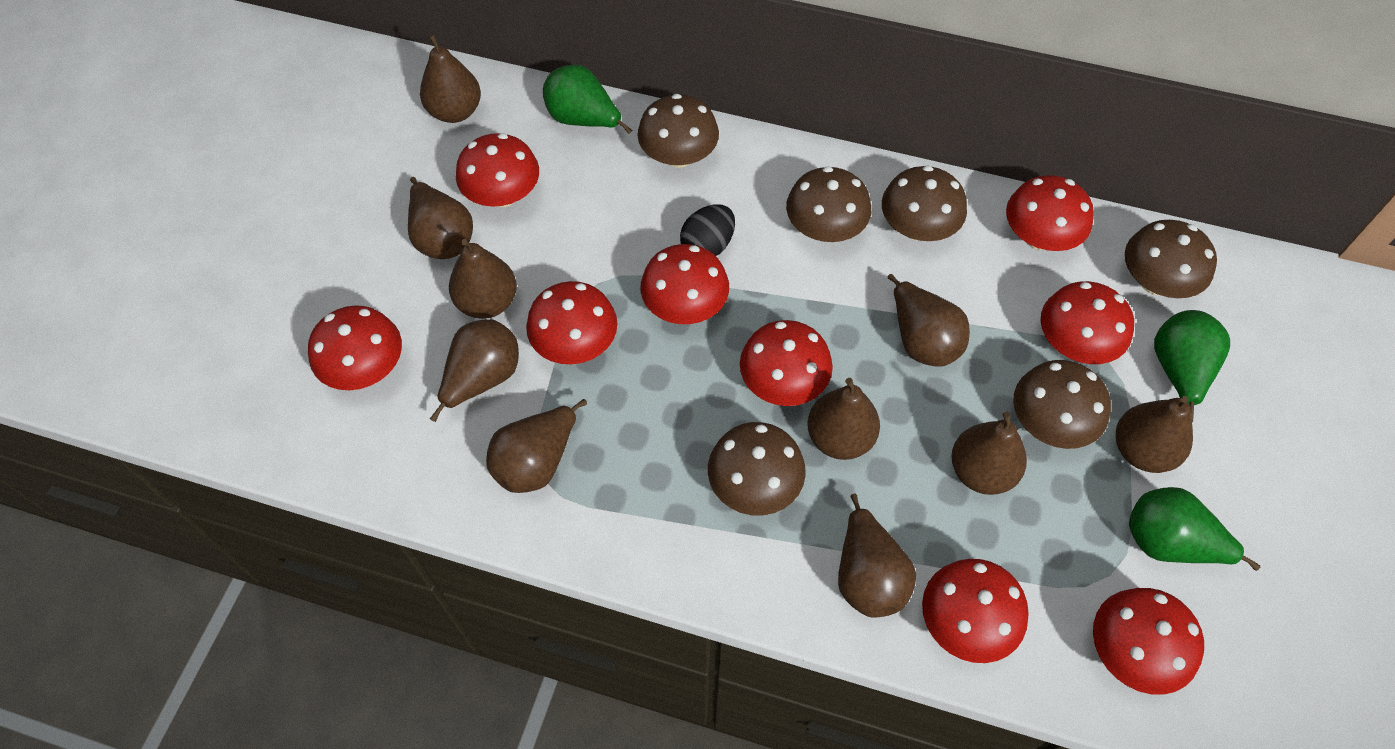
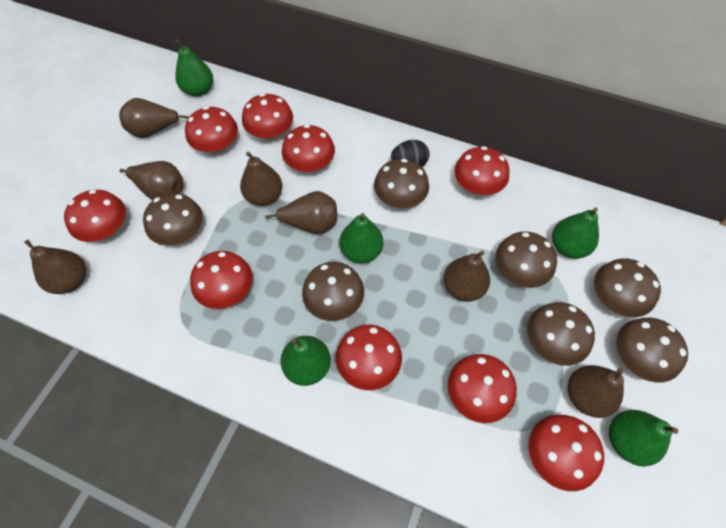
brown mushroom: [637,94,719,168] [708,422,806,516] [786,166,871,242] [882,165,967,241] [1013,360,1111,449] [1125,220,1217,298] = 6 -> [143,193,203,246] [302,262,364,321] [374,158,429,208] [495,231,557,288] [527,302,595,366] [594,258,661,317] [616,318,688,382] = 7
brown pear: [408,177,473,259] [420,34,481,123] [430,319,519,422] [449,239,517,319] [486,399,587,493] [808,378,880,460] [838,494,916,618] [888,274,970,366] [951,412,1027,495] [1116,396,1193,473] = 10 -> [24,240,86,294] [119,98,189,138] [119,161,183,200] [240,152,282,206] [265,191,337,234] [443,251,490,302] [568,365,624,418] = 7
green pear: [543,65,632,134] [1129,487,1260,571] [1154,310,1230,422] = 3 -> [175,39,213,97] [281,336,331,386] [339,213,383,264] [552,208,599,259] [609,410,678,467] = 5

